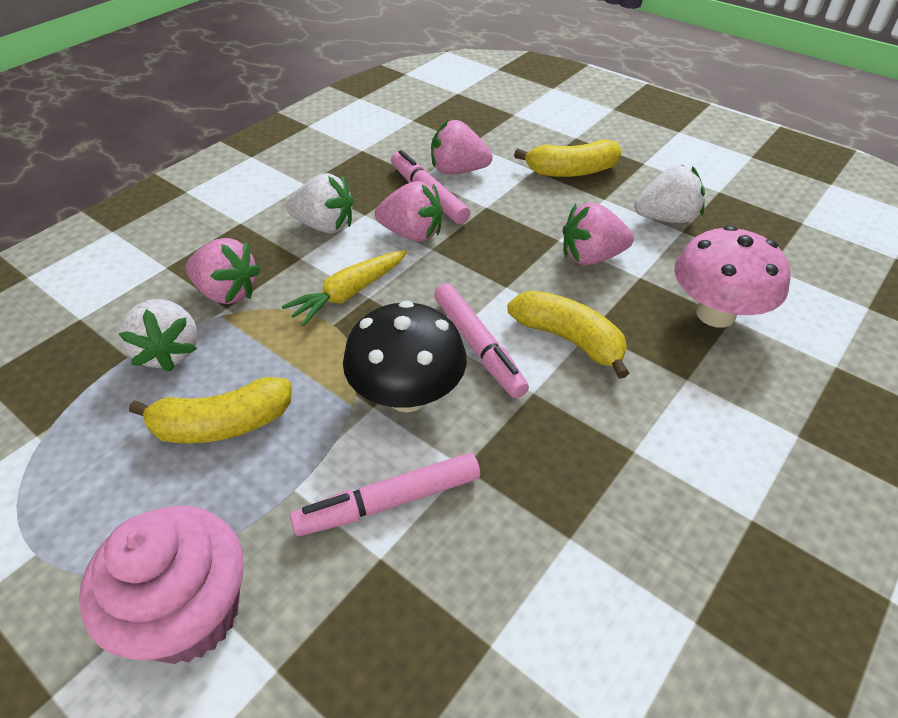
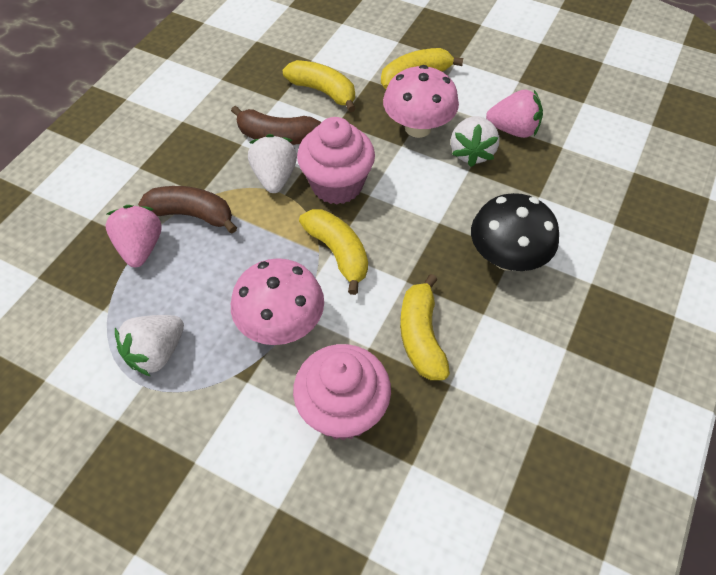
brown banana: none = 0 -> [138,186,237,233] [231,105,322,145] = 2
pink cupcake: [79,506,244,664] = 1 -> [293,344,391,440] [297,117,375,204] = 2
pink marker: [290,453,480,536] [391,150,470,224] [434,283,529,398] = 3 -> none = 0
pink mushroom: [674,225,791,328] = 1 -> [231,258,324,345] [383,65,459,138] = 2
pink strawberry: [186,238,261,304] [375,181,443,242] [431,120,493,174] [563,202,634,265] = 4 -> [106,205,162,267] [486,89,543,138] = 2
yellow banana: [129,377,292,443] [508,290,630,379] [514,139,622,177] = 3 -> [283,60,356,112] [299,209,368,295] [381,48,463,89] [400,274,450,380] = 4
yellow carrot: [282,250,407,326] = 1 -> none = 0

